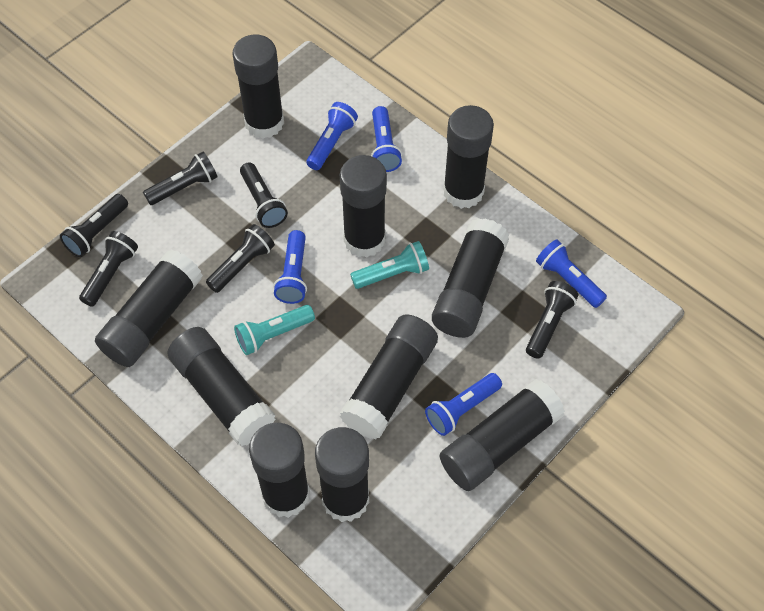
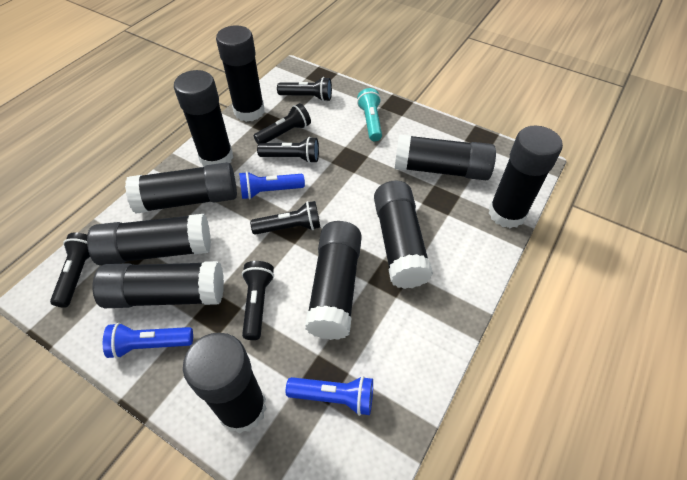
blue flashlight: [273,230,307,304] [306,102,358,170] [371,106,402,172] [425,373,502,436] [536,239,607,308] = 5 -> [103,323,193,359] [239,171,305,199] [286,376,373,416] = 3
turquoise flashlight: [234,305,315,355] [350,241,429,289] = 2 -> [357,88,382,141] = 1

